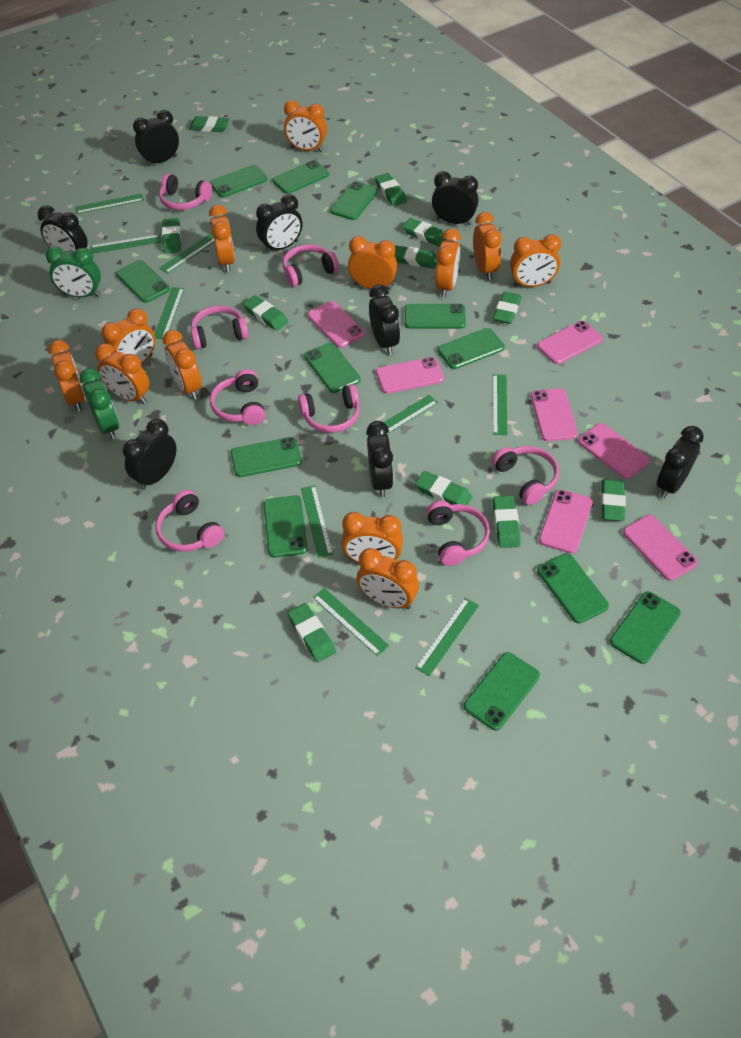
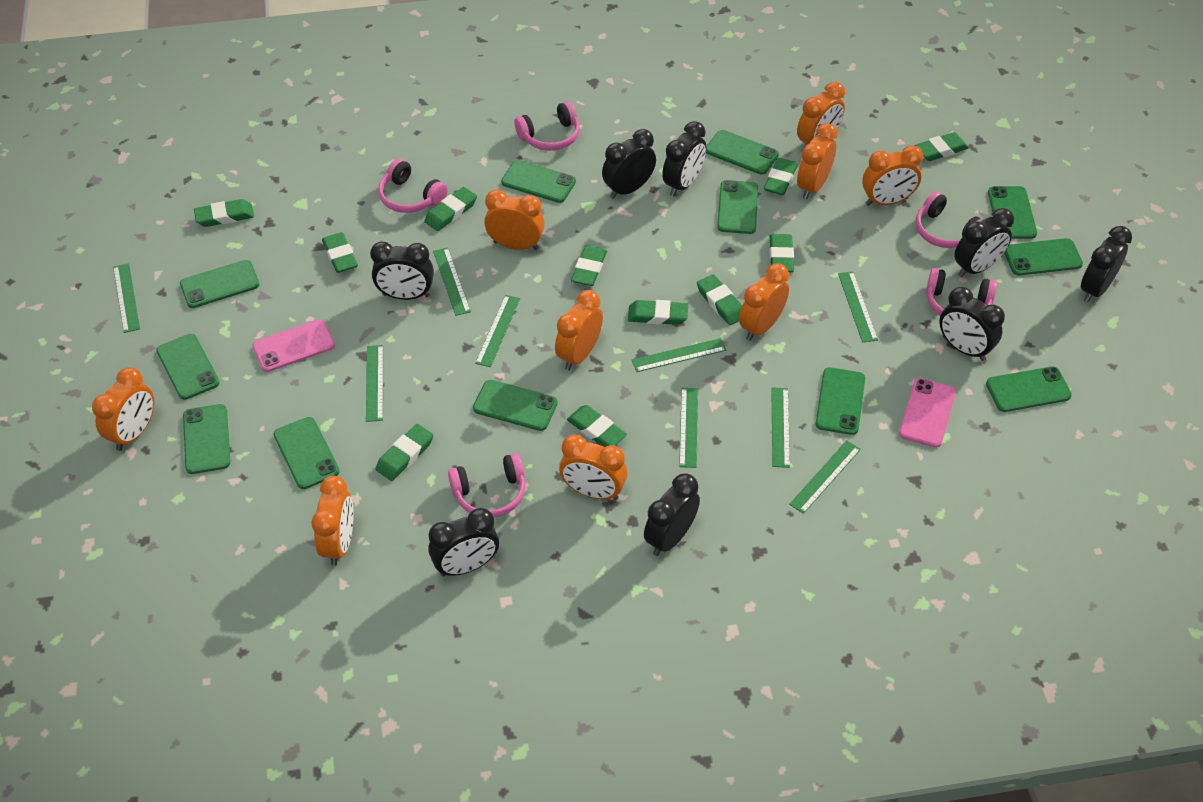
green clock: [46,246,101,298] [79,368,119,440] = 2 -> none = 0
orange clock: [48,340,85,411] [95,343,150,404] [101,308,155,364] [162,330,202,400] [209,205,235,272] [284,100,327,152] [341,512,403,563] [348,236,397,290] [356,548,419,609] [435,229,461,298] [473,212,502,280] [510,234,561,287] = 12 -> [92,367,154,451] [311,476,354,566] [484,189,545,250] [555,290,603,370] [559,434,627,500] [739,263,789,341] [797,82,845,147] [797,123,838,199] [862,145,923,206] = 9
pink headphones: [156,490,224,552] [159,174,212,210] [190,305,249,349] [210,369,265,425] [283,244,339,287] [298,384,360,433] [426,501,490,566] [492,446,559,505] = 8 -> [378,159,448,213] [448,453,525,517] [514,101,580,151] [916,191,983,248] [926,268,997,316] = 5
pink phone: [307,301,365,348] [376,357,444,394] [530,388,578,441] [537,321,603,364] [539,489,593,554] [578,423,650,479] [623,515,698,581] = 7 -> [252,319,335,372] [899,378,956,448] = 2

